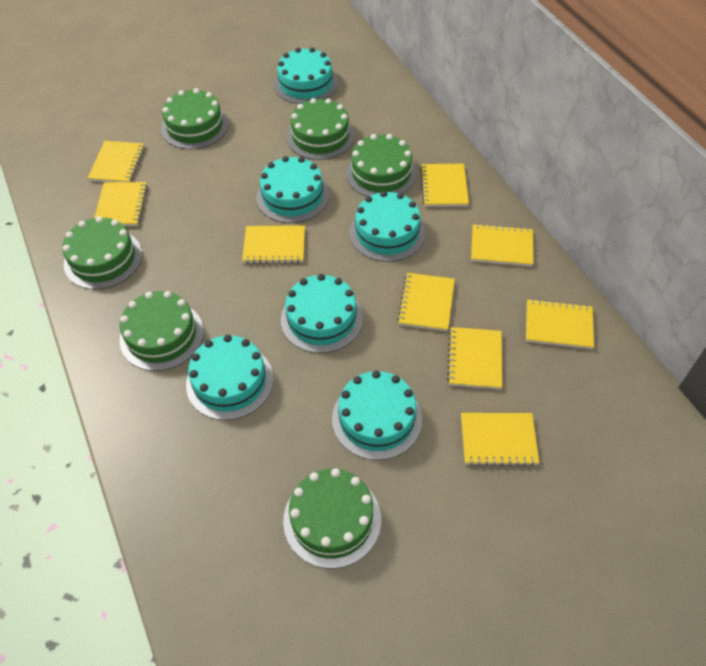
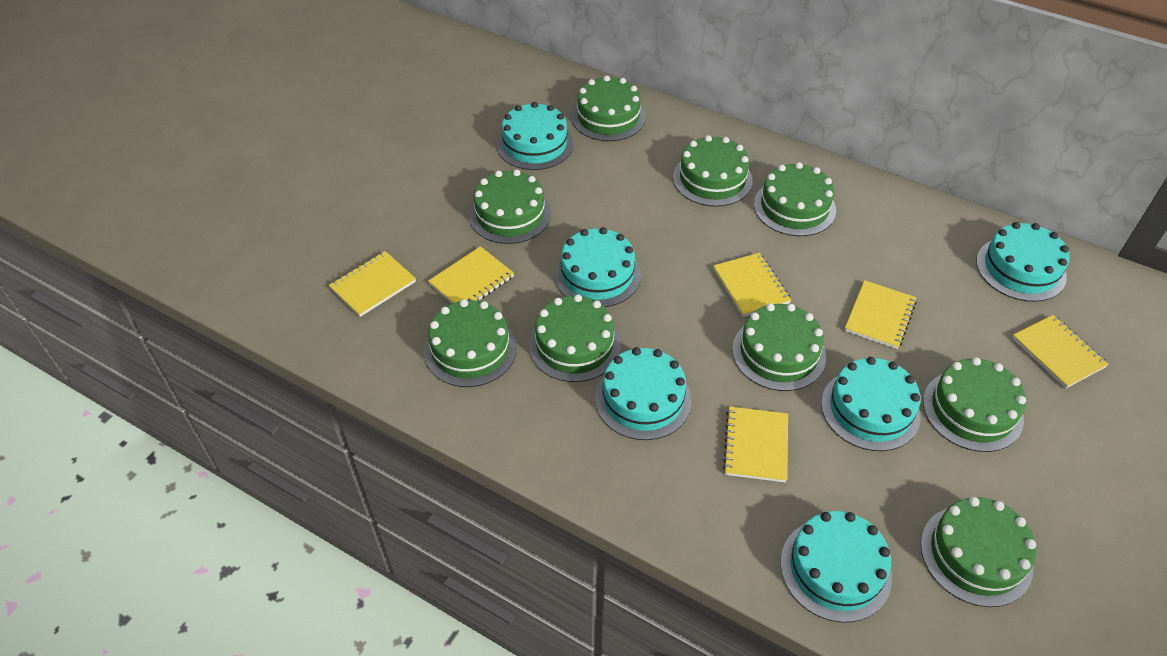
green cake: [62,216,142,290] [120,291,204,371] [161,88,229,149] [283,468,381,569] [287,98,355,160] [346,134,417,196] = 6 -> [424,299,517,387] [469,170,551,244] [529,294,621,382] [571,76,646,141] [673,135,752,207] [732,304,826,391] [754,162,836,236] [920,497,1036,607] [923,357,1026,452] = 9
yellow notebook: [88,141,145,182] [94,182,148,226] [242,225,305,264] [397,273,455,331] [420,164,469,207] [447,327,502,390] [461,413,539,466] [471,224,533,267] [526,299,594,349] = 9 -> [329,251,416,317] [428,246,514,304] [713,253,791,317] [723,406,788,482] [844,280,917,349] [1012,315,1109,388] = 6

